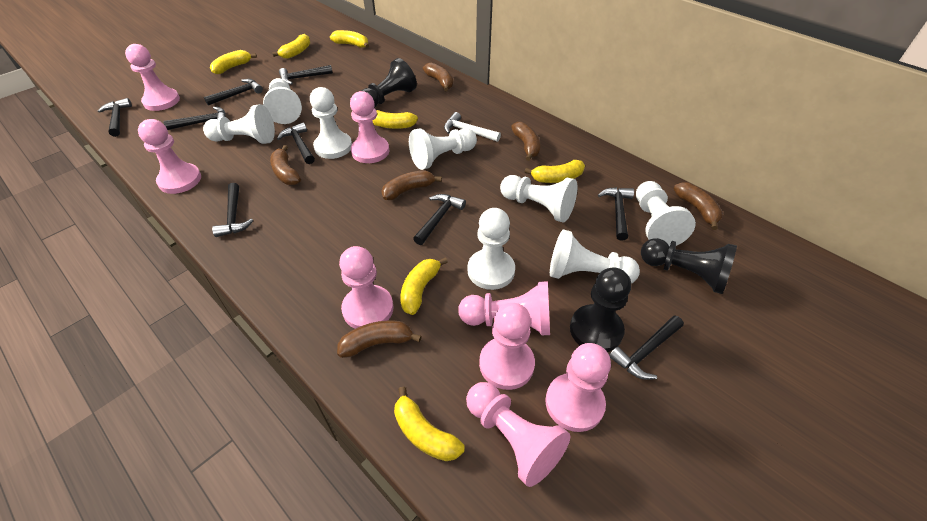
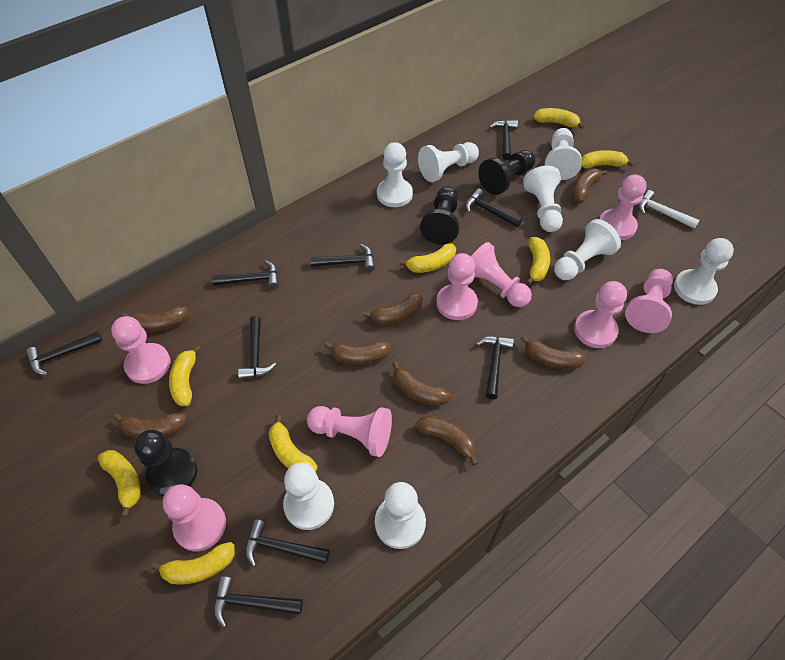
brown banana: [270,145,301,185] [337,321,422,358] [382,170,442,200] [423,63,453,91] [511,122,540,161] [673,182,723,230] = 6 -> [114,413,187,438] [122,306,189,332] [324,341,391,365] [363,292,423,325] [392,361,452,406] [415,415,478,466] [520,335,587,369] [572,169,608,203] = 8
yellow banana: [210,50,257,74] [272,34,310,59] [330,30,369,48] [373,110,418,129] [394,387,464,461] [401,257,448,315] [525,160,585,183] = 7 -> [98,450,141,517] [151,542,235,585] [169,345,201,406] [268,415,317,472] [400,244,456,273] [526,237,550,285] [533,108,584,129] [581,150,634,169] = 8

